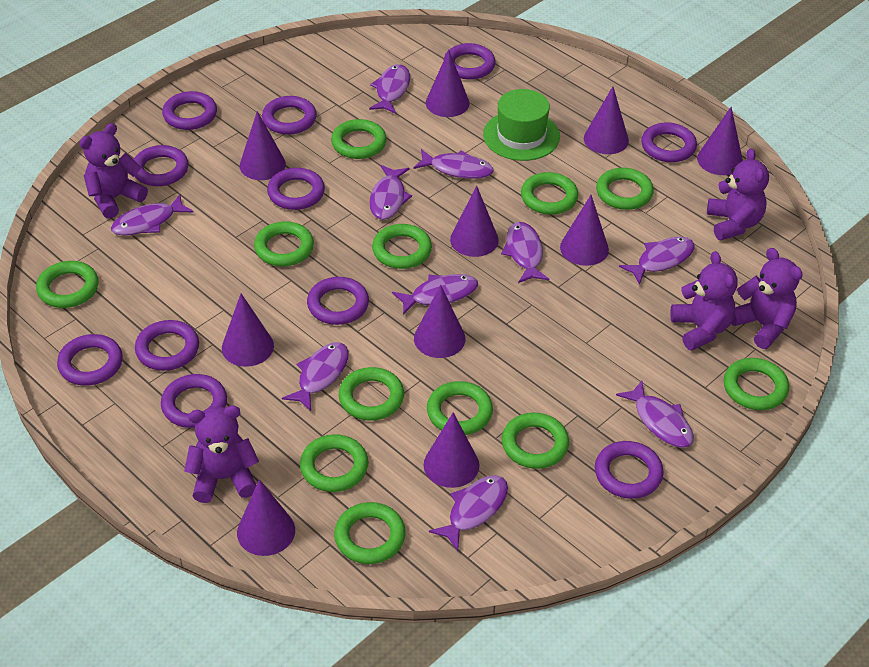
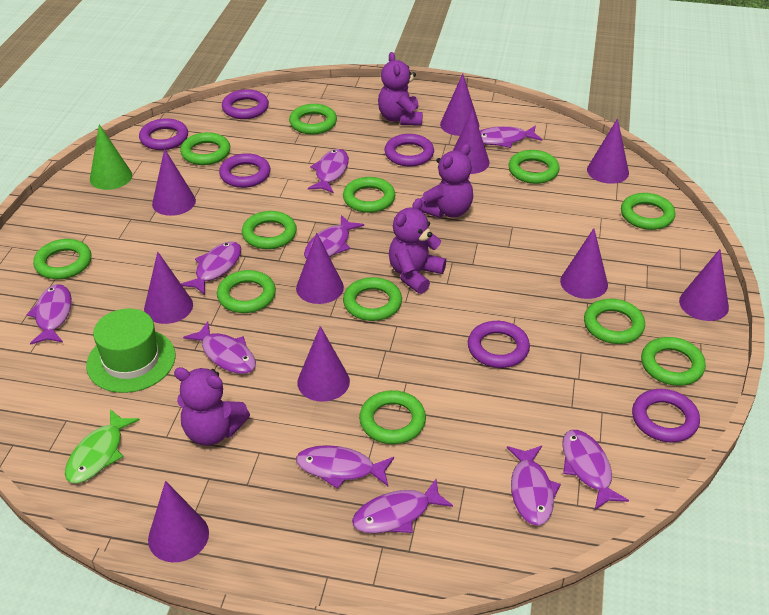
green cone: none = 0 -> [90,124,132,190] = 1
green fish: none = 0 -> [65,409,140,483] = 1
purple ring: [57,334,123,386] [133,145,189,186] [135,320,199,371] [161,374,227,428] [162,91,217,130] [262,96,317,135] [267,168,325,210] [307,277,369,325] [444,43,496,79] [595,441,664,499] [641,122,697,162] = 11 -> [139,118,188,150] [219,153,270,188] [222,89,269,119] [385,134,434,167] [468,321,530,368] [632,389,700,442] = 6
purple teddy bear: [79,123,148,219] [184,405,259,503] [670,251,738,351] [707,148,769,240] [731,248,803,349] = 5 -> [174,367,250,446] [378,52,423,126] [389,198,446,294] [420,144,473,218] = 4

